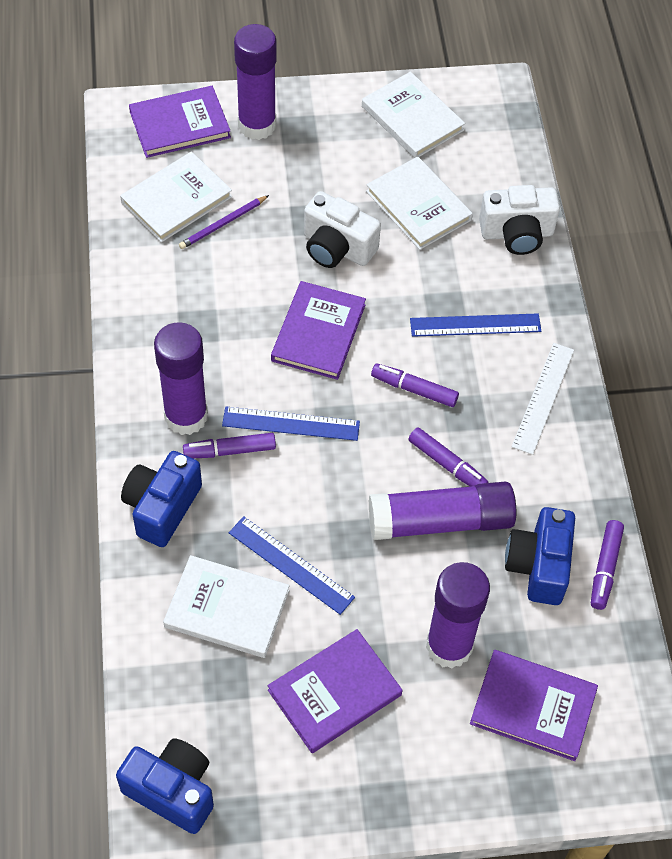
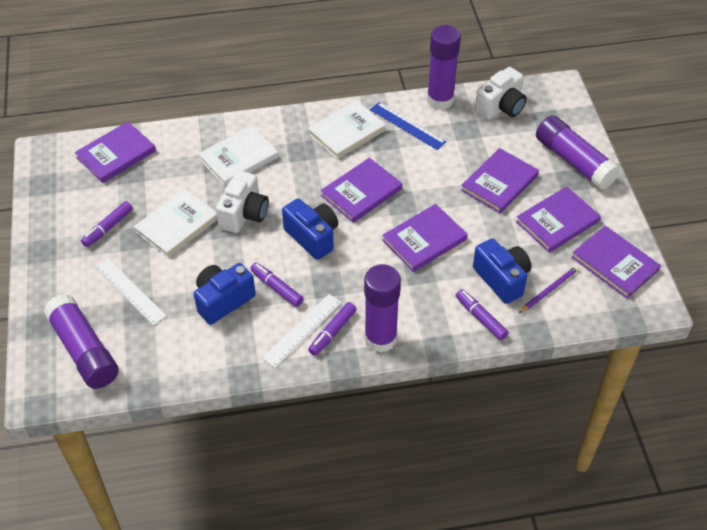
blue ruler: [222,407,360,441] [229,516,355,615] [410,313,541,337] = 3 -> [370,102,446,150] = 1
purple book: [129,86,231,158] [268,629,402,753] [271,281,366,380] [470,650,598,761] = 4 -> [75,121,156,183] [321,158,402,223] [382,204,468,272] [461,148,539,214] [516,186,601,253] [572,226,661,299] = 6
white book: [120,152,232,243] [163,555,290,658] [362,72,465,158] [366,156,473,250] = 4 -> [134,189,217,258] [198,126,279,186] [308,100,386,159] = 3
white ruler: [512,343,574,455] = 1 -> [95,259,167,326] [262,294,342,368] = 2

